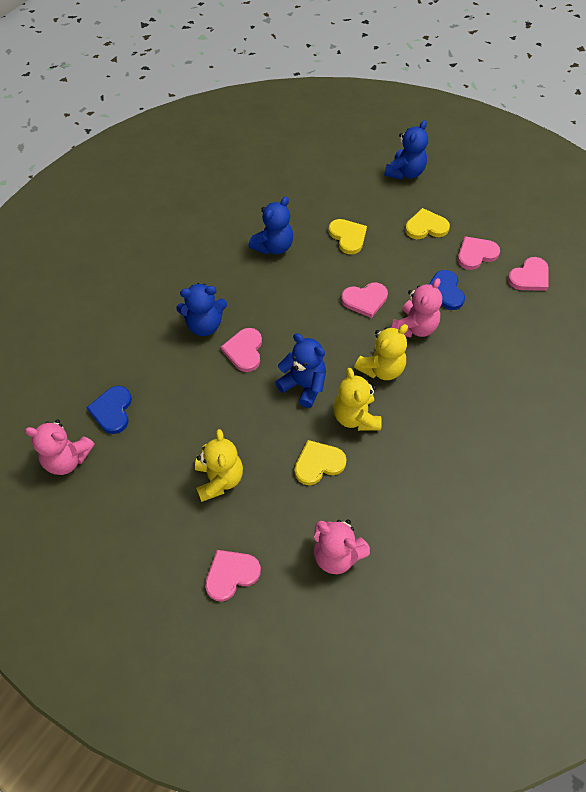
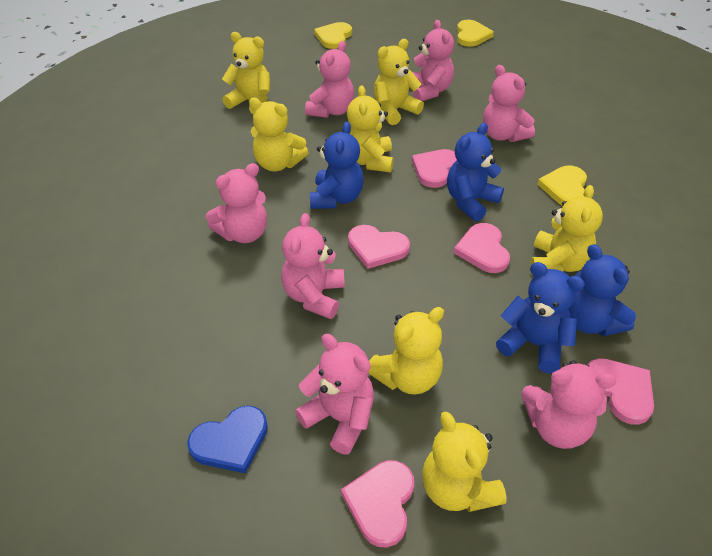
blue heart: [87,386,132,434] [429,270,465,310] = 2 -> [187,406,268,474] = 1
pink teddy bear: [25,420,95,475] [314,520,370,574] [392,278,442,338] = 3 -> [206,163,267,243] [281,213,345,319] [295,334,374,454] [305,41,354,118] [412,20,454,101] [483,65,535,142] [521,360,616,449] = 7
yellow teddy bear: [195,429,243,502] [333,368,382,431] [354,324,408,380] = 3 -> [222,32,270,114] [249,98,308,172] [347,85,394,172] [368,307,444,395] [374,39,424,125] [422,412,507,512] [530,185,603,275] = 7

